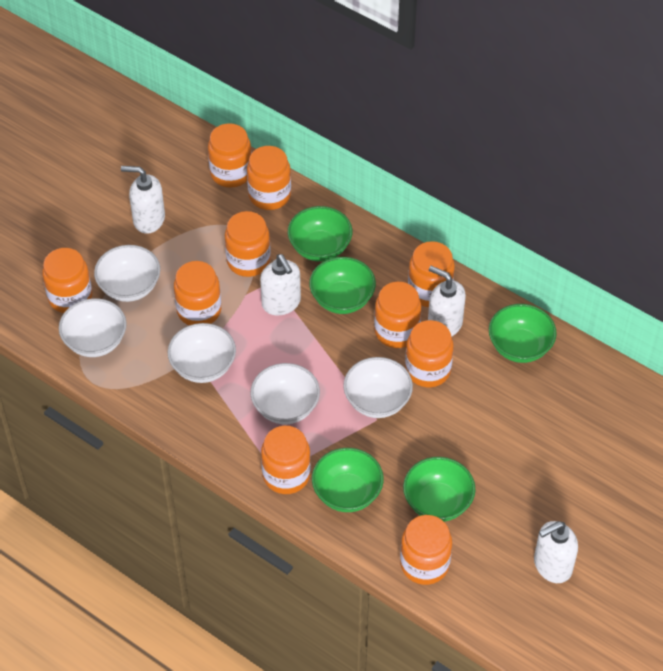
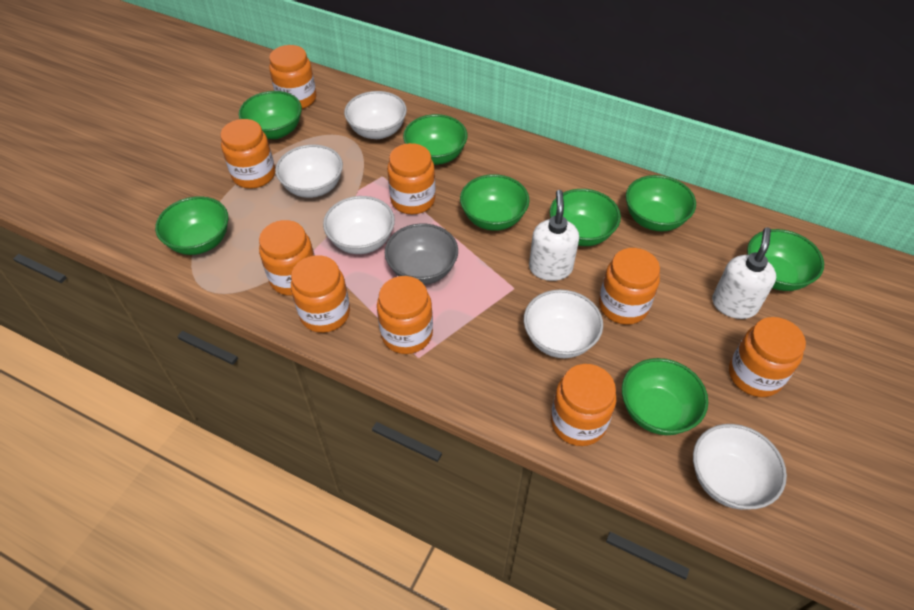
green bowl: [288,206,352,262] [309,257,376,314] [312,448,384,512] [403,457,475,522] [489,304,557,363] = 5 -> [155,196,228,255] [239,91,302,139] [403,114,468,165] [460,174,529,231] [550,189,621,246] [622,358,708,435] [626,175,696,231] [747,229,824,291] = 8
grey bowl: none = 0 -> [385,223,458,285] = 1
orange jar: [42,248,92,313] [174,261,221,325] [208,123,252,188] [225,211,271,277] [247,146,291,210] [261,426,311,494] [374,282,421,348] [400,515,452,585] [405,320,454,387] [408,241,455,307] = 10 -> [220,119,275,189] [259,220,315,296] [269,45,316,109] [291,255,350,333] [377,276,433,354] [387,143,435,214] [551,364,616,446] [599,248,660,325] [729,317,806,397] = 9
white soap dispenser: [121,166,165,234] [260,254,301,315] [428,266,466,337] [534,521,578,583] = 4 -> [529,190,579,281] [712,227,776,319] = 2

